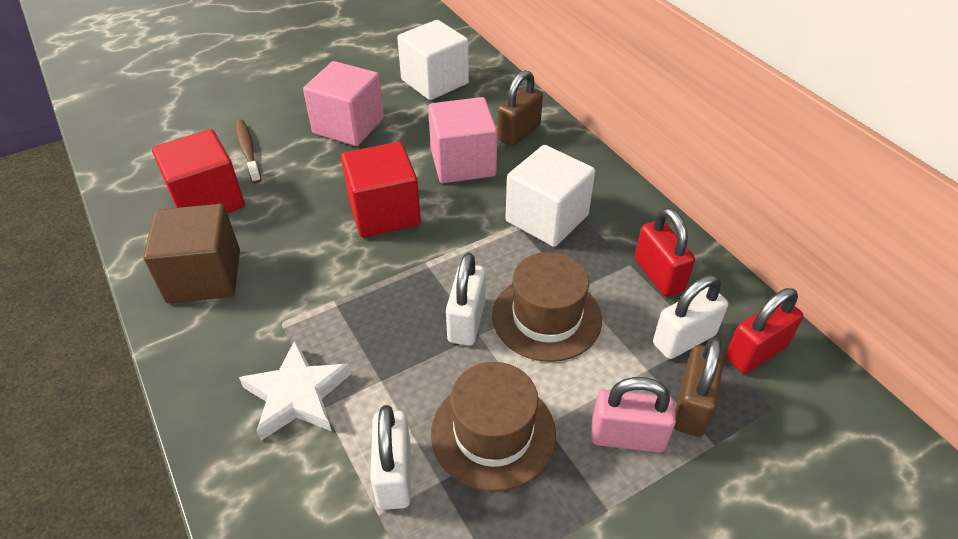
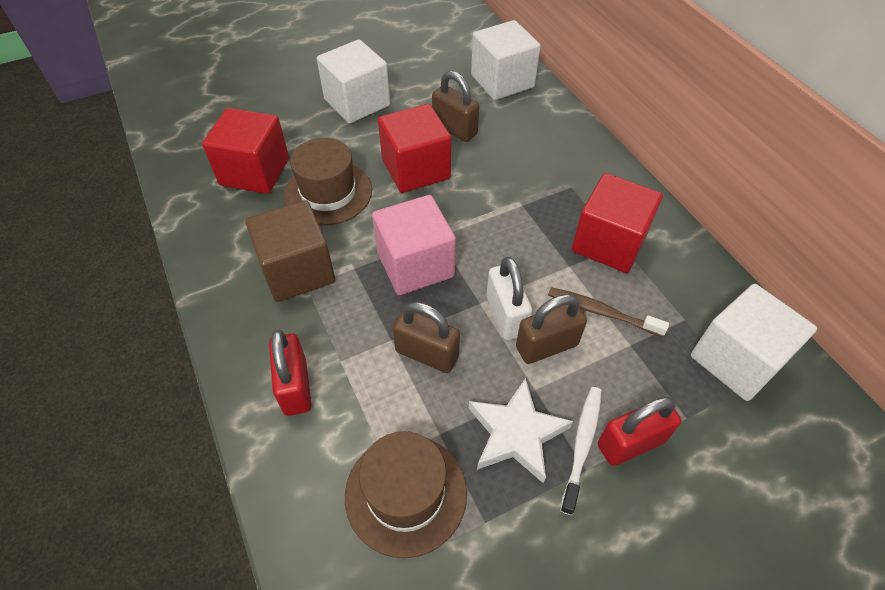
brown padlock: [497,70,543,146] [674,337,724,437] = 2 -> [392,302,460,373] [432,71,479,142] [516,294,587,364] = 3
pink cube: [303,61,384,146] [428,97,498,183] = 2 -> [372,195,456,295] = 1
pink padlock: [591,377,676,453] = 1 -> none = 0
red cube: [152,129,245,213] [341,142,421,237] = 2 -> [202,108,289,194] [378,104,451,193] [572,173,663,273] = 3
white cube: [397,20,469,100] [505,145,595,247] = 2 -> [317,39,390,124] [471,20,541,100] [691,284,817,401] = 3
white padlock: [370,405,411,510] [446,253,486,346] [653,275,728,359] = 3 -> [487,257,532,340] = 1
white toothbrush: none = 0 -> [560,387,602,515] = 1

